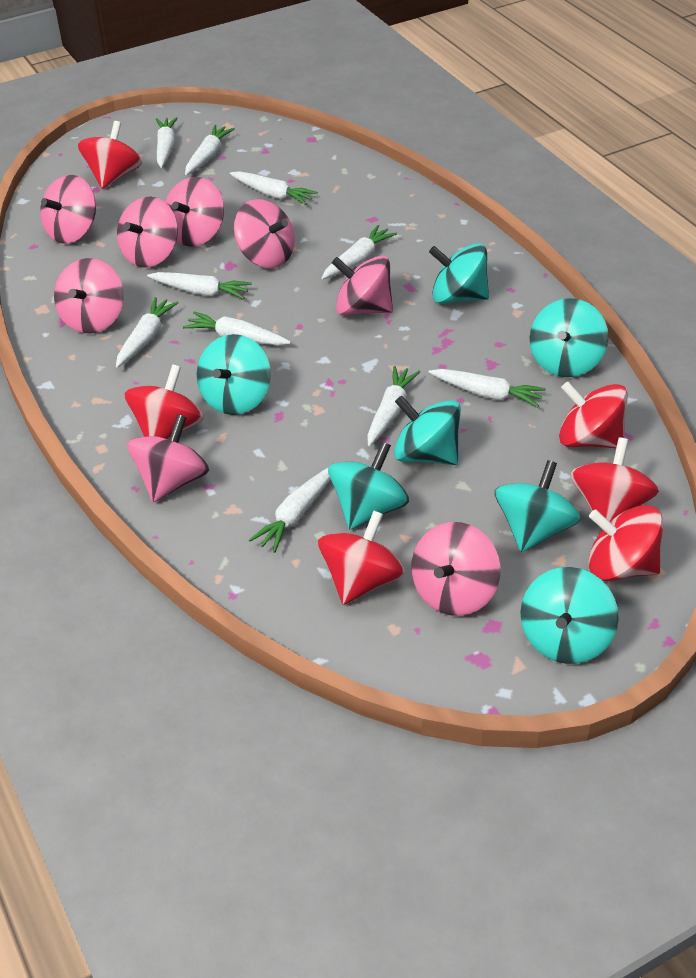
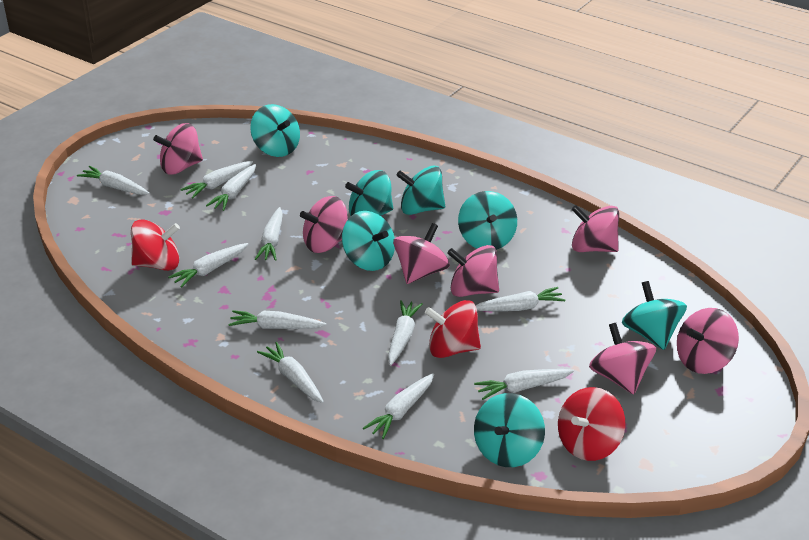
pink spinning top: [40,175,96,244] [54,258,124,333] [117,196,178,267] [127,414,209,502] [165,177,224,247] [234,199,295,268] [332,256,393,315] [411,522,500,616] = 8 -> [153,123,203,174] [300,196,348,253] [393,223,450,284] [447,245,499,297] [571,205,619,252] [589,323,656,394] [677,308,739,374] = 7
red spinning top: [78,121,142,189] [124,364,204,439] [318,511,405,605] [559,382,628,448] [570,437,659,522] [588,505,663,581] = 6 -> [131,220,180,271] [425,300,481,358] [558,387,625,461] = 3
white carrot: [116,297,179,368] [147,272,252,299] [156,117,178,168] [183,312,291,345] [185,125,235,175] [229,171,318,205] [249,468,330,553] [321,225,397,280] [367,366,420,446] [428,369,546,407] = 10 -> [77,166,150,195] [168,243,249,288] [180,161,253,198] [206,164,256,211] [228,310,326,329] [255,207,283,261] [257,342,324,403] [363,373,434,439] [388,300,423,365] [474,369,574,400] [475,287,566,311] = 11

